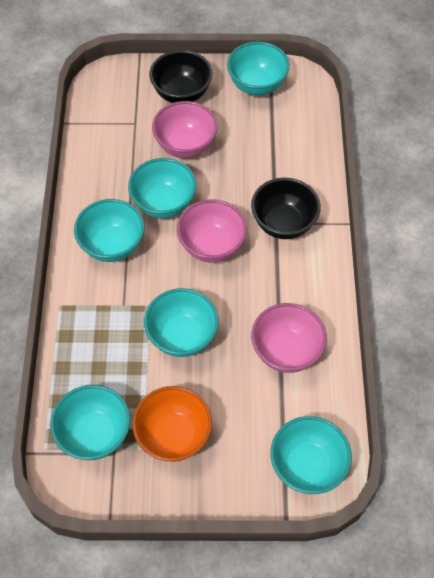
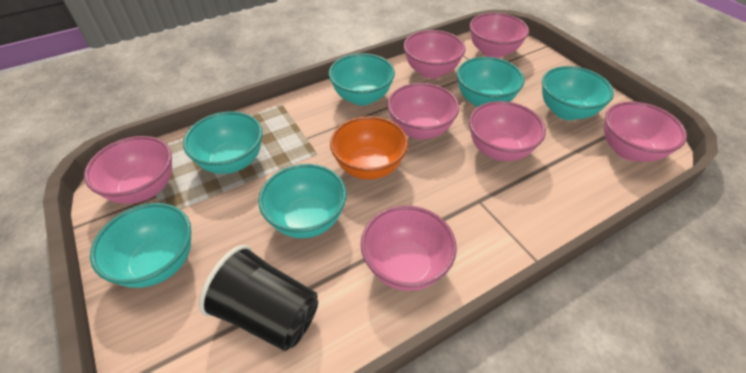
black bowl: [149,50,213,103] [251,178,321,239] = 2 -> none = 0
black cup: none = 0 -> [199,245,318,351] = 1
pink bowl: [152,101,218,158] [177,199,247,263] [251,303,327,373] = 3 -> [84,136,172,204] [361,205,457,291] [387,83,459,140] [403,30,466,79] [469,13,529,58] [469,101,546,161] [604,101,687,162] = 7

